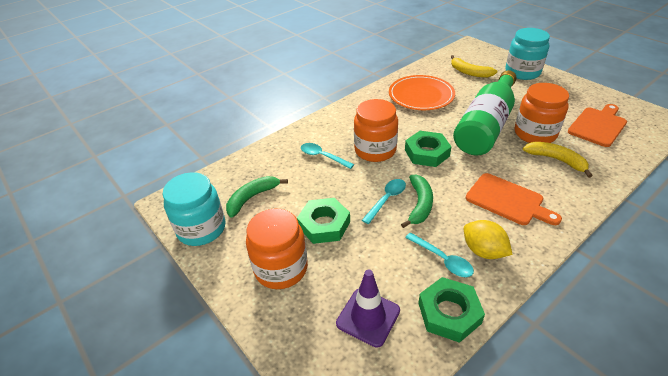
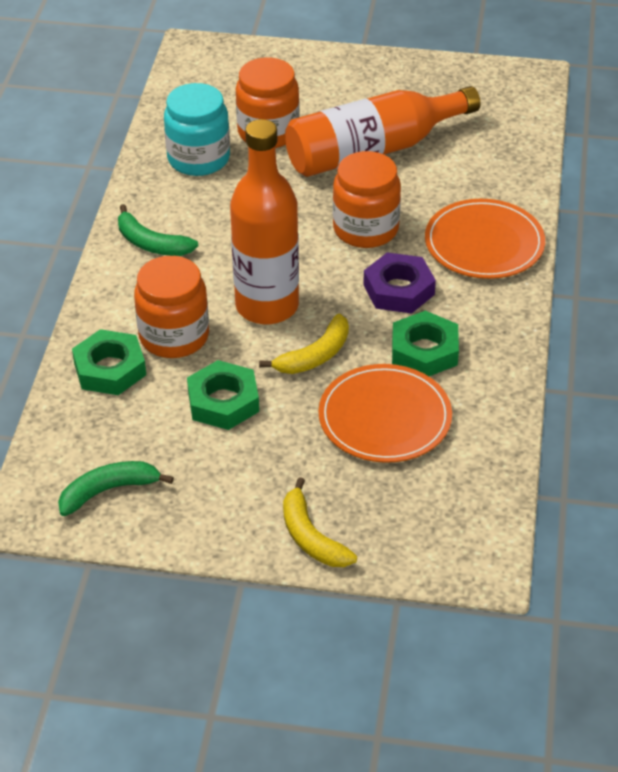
green bottle: [453,70,517,155] = 1 -> none = 0
orange bottle: none = 0 -> [230,119,299,324] [285,86,481,177] = 2
orange cutting board: [466,173,562,225] [568,104,627,147] = 2 -> none = 0
orange plate: [389,75,455,110] = 1 -> [318,364,452,463] [425,199,545,279] = 2
purple nut: none = 0 -> [363,252,436,314] = 1
purple traffic cone: [336,269,400,348] = 1 -> none = 0
turquoise jar: [163,172,225,246] [505,28,550,80] = 2 -> [164,83,230,176] = 1
turquoise spoon: [301,143,354,169] [362,179,406,224] [405,232,474,277] = 3 -> none = 0
yellow lemon: [464,220,513,259] = 1 -> none = 0

